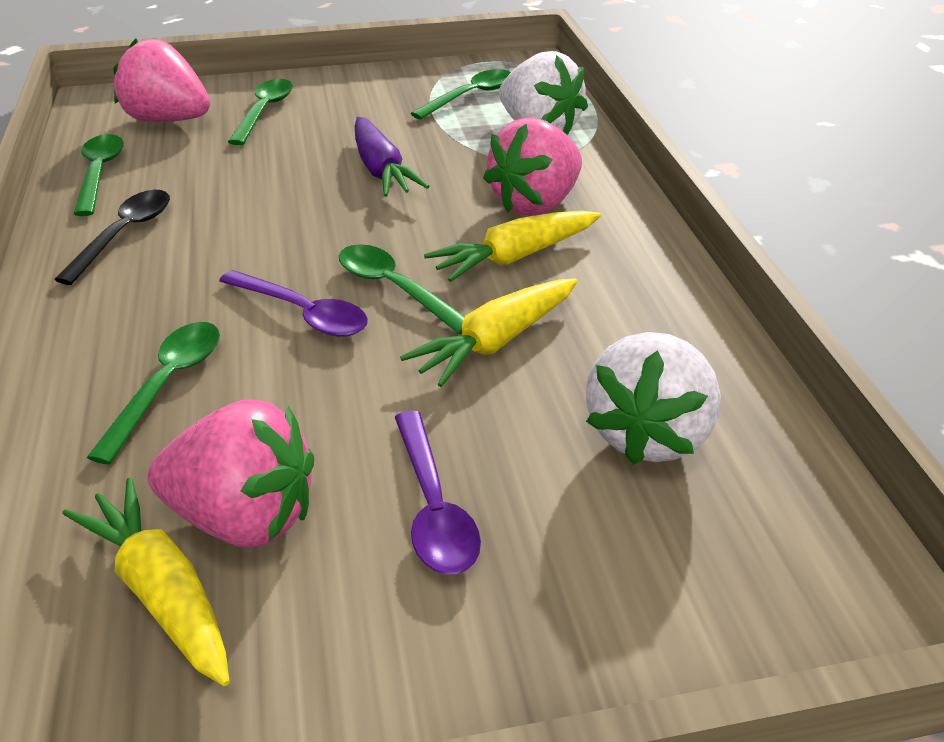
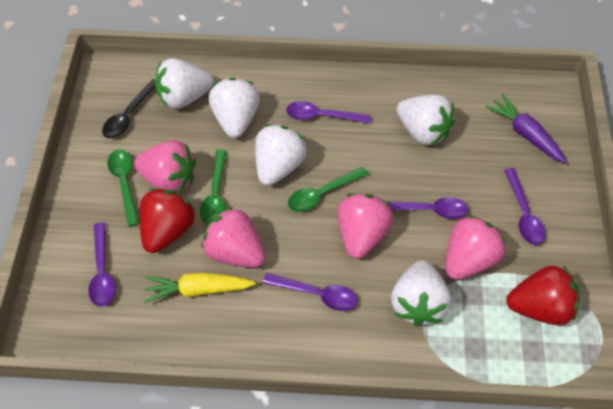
green spoon: [74,134,124,216] [87,322,220,464] [228,79,293,145] [339,244,465,335] [410,69,511,119] = 5 -> [107,150,140,227] [200,150,227,224] [288,167,368,212] = 3
pink strawberry: [113,39,210,122] [148,399,314,547] [483,117,582,216] = 3 -> [134,140,196,193] [202,206,265,268] [338,193,393,259] [445,215,506,280] = 4
purple spoon: [219,270,368,337] [395,411,481,574] = 2 -> [88,222,116,307] [263,273,357,311] [286,101,371,124] [388,197,468,219] [504,168,546,245] = 5
red strawberry: none = 0 -> [139,188,195,253] [506,265,580,325] = 2
white strawberry: [499,51,588,135] [586,332,721,465] = 2 -> [155,58,214,109] [209,78,260,138] [255,124,307,186] [391,260,451,326] [397,94,455,146] = 5
yellow carrot: [62,478,230,686] [400,279,578,387] [424,211,601,282] = 3 -> [144,273,256,303] = 1

